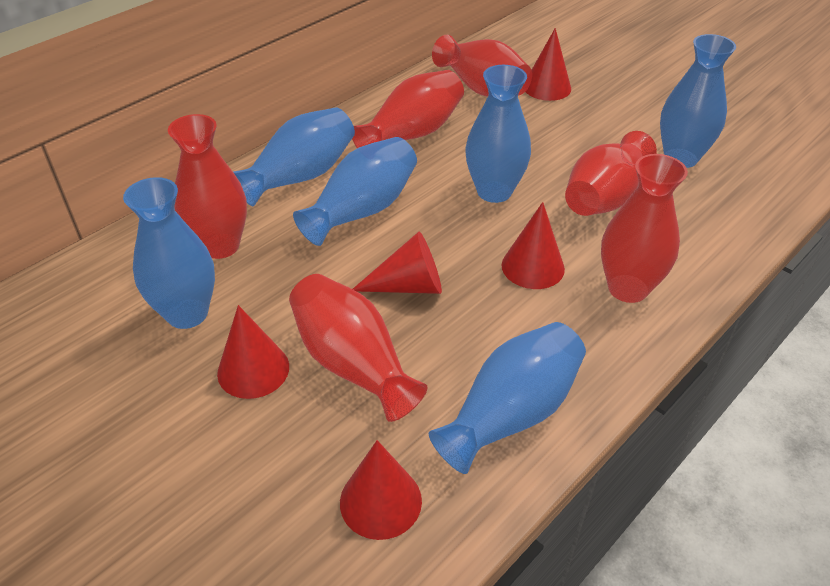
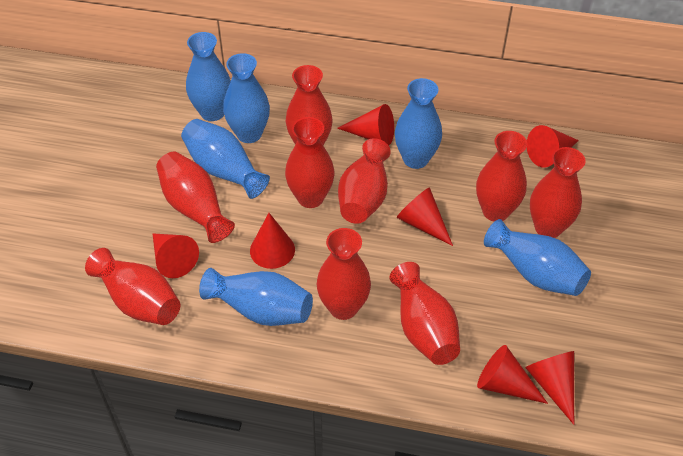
red cone: [217,305,289,399] [340,440,422,540] [353,232,442,294] [502,202,565,289] [525,28,571,101] = 5 -> [153,233,199,278] [250,213,295,269] [337,104,394,145] [397,187,453,246] [477,345,548,404] [525,351,574,425] [527,125,579,168] = 7
red vase: [168,114,247,259] [289,274,427,422] [352,70,464,148] [432,35,532,97] [565,131,657,216] [601,154,688,303] = 6 -> [85,248,181,325] [156,151,235,243] [285,117,334,208] [286,65,333,146] [316,228,371,320] [338,138,391,224] [390,262,460,365] [476,131,527,221] [530,147,586,238] = 9

